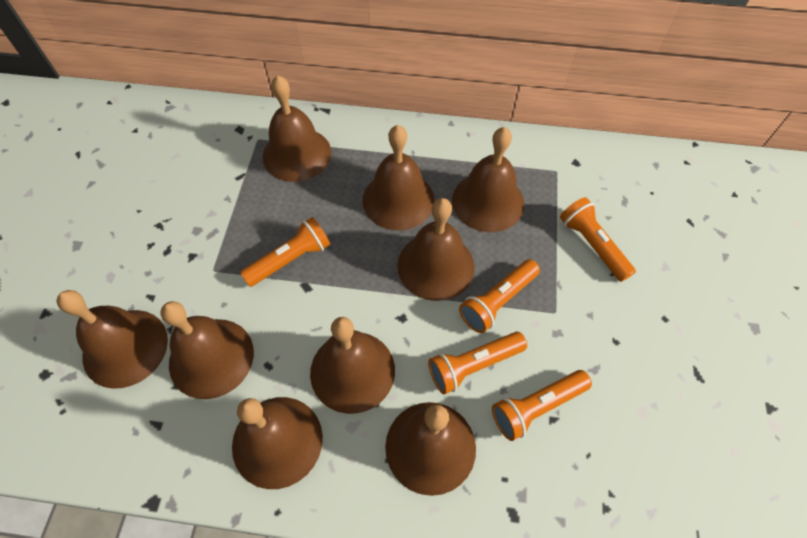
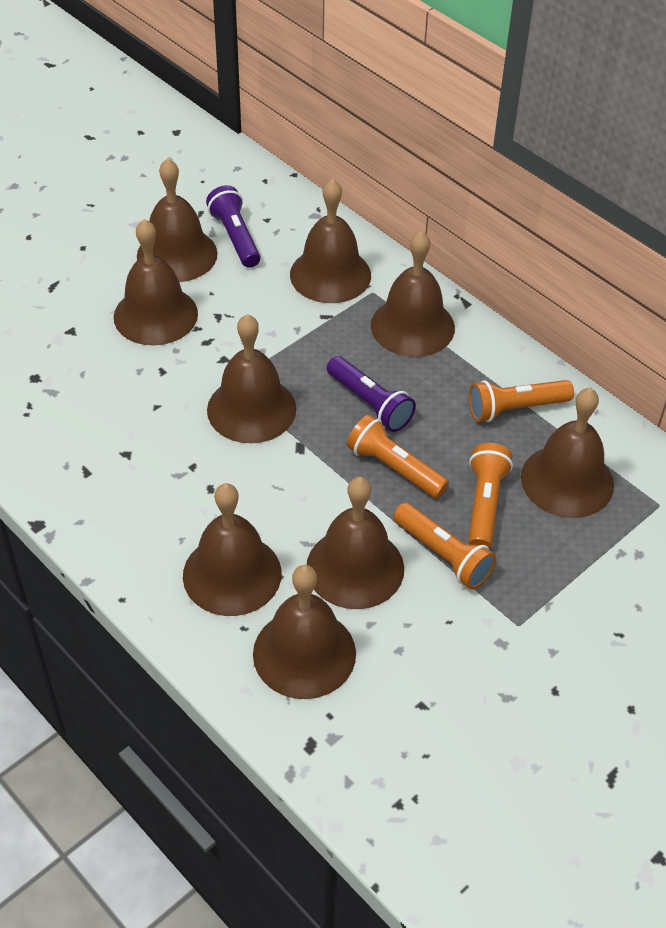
orange flashlight: [240,217,330,287] [428,332,527,394] [459,259,540,333] [492,370,592,441] [560,197,636,282] = 5 -> [347,415,449,498] [393,503,497,589] [468,443,513,548] [469,380,574,422] = 4
purple flashlight: none = 0 -> [206,185,260,268] [327,356,416,432] = 2

